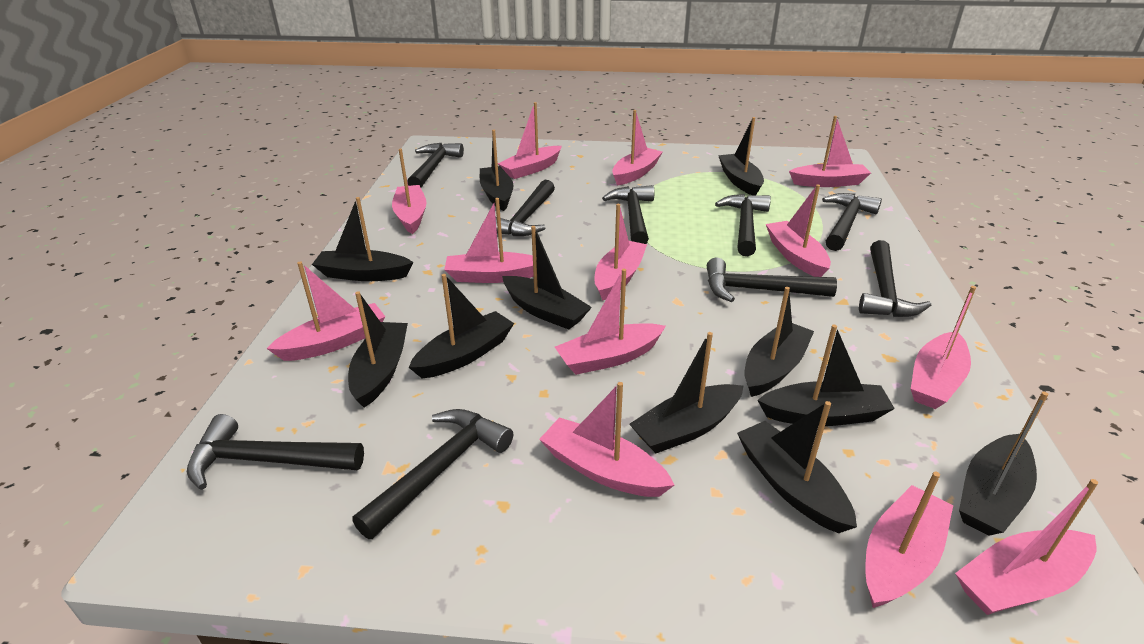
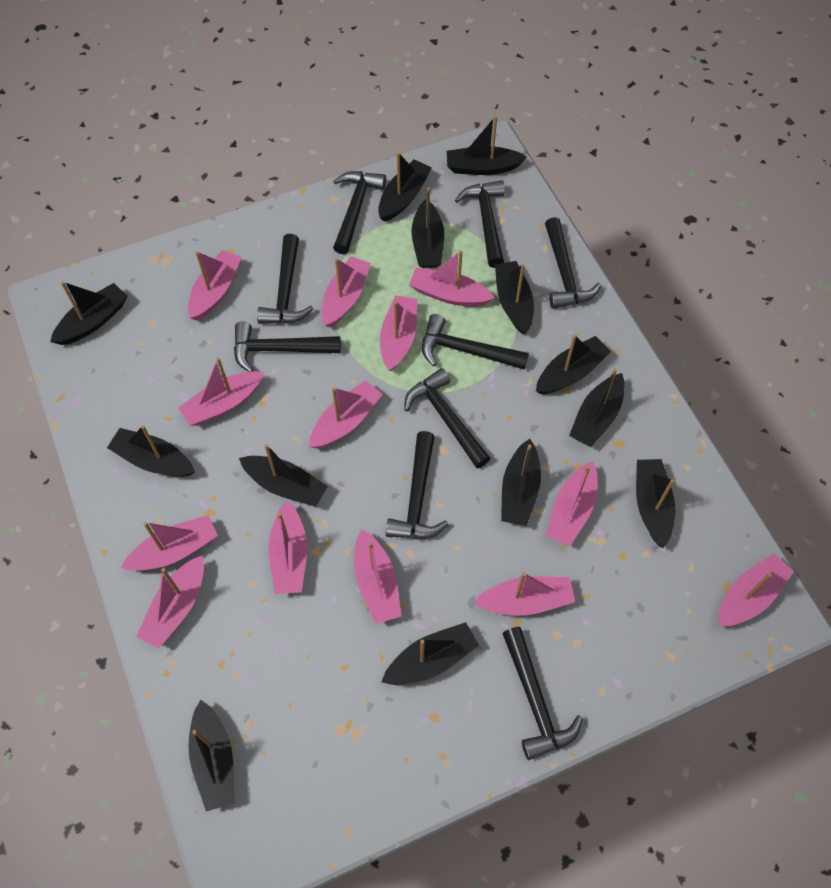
black boat: [312,197,413,281] [348,291,408,408] [409,274,514,378] [480,130,514,211] [502,226,592,330] [629,332,743,453] [718,117,764,195] [737,401,857,533] [745,287,814,397] [757,325,895,426] [959,392,1048,536] = 11 -> [50,281,128,345] [107,425,195,477] [188,700,235,811] [239,444,328,507] [378,152,432,222] [382,622,479,685] [411,187,444,268] [446,116,527,175] [495,261,534,334] [501,439,541,526] [536,335,611,394] [569,369,625,447] [636,459,676,548] = 13

